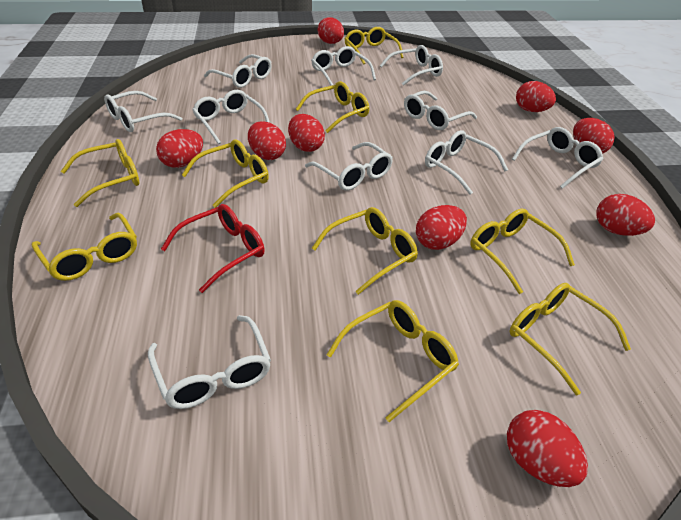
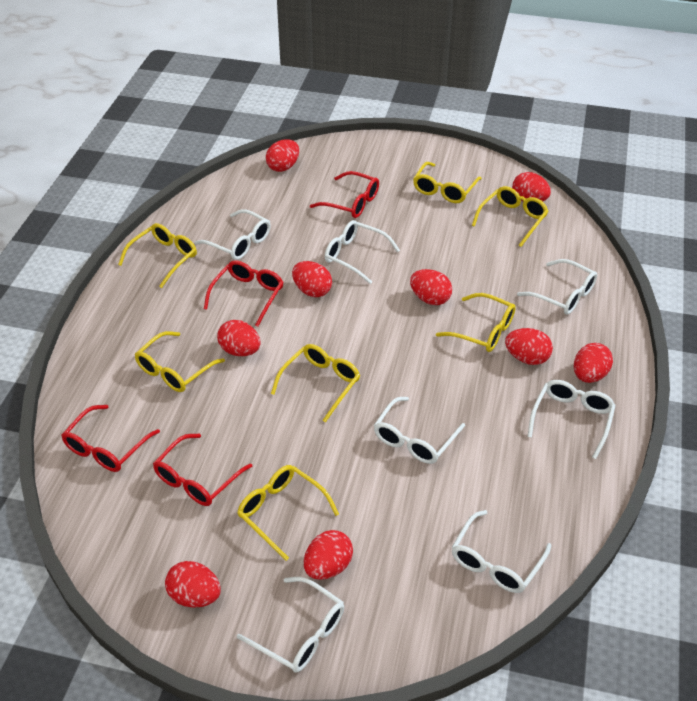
red glasses: [161,204,265,293] = 1 -> [61,405,160,472] [153,434,252,506] [204,260,284,326] [310,171,379,218] = 4
white glasses: [104,91,182,132] [148,315,271,409] [192,90,270,144] [204,54,272,88] [305,142,393,191] [311,46,376,86] [380,45,443,86] [404,91,477,130] [425,130,508,195] [512,127,603,189] = 10 -> [194,209,271,260] [237,577,344,673] [325,220,400,284] [374,397,465,464] [452,510,551,593] [517,259,597,315] [528,380,616,459] = 7
yellow glasses: [32,213,137,281] [61,139,139,207] [182,139,269,208] [296,81,369,133] [312,207,418,295] [327,300,459,422] [344,27,404,65] [470,209,575,294] [510,283,631,395] = 9 -> [118,223,197,288] [135,331,225,392] [237,465,339,561] [271,344,360,423] [413,162,482,203] [436,293,516,352] [472,186,548,247] = 7

